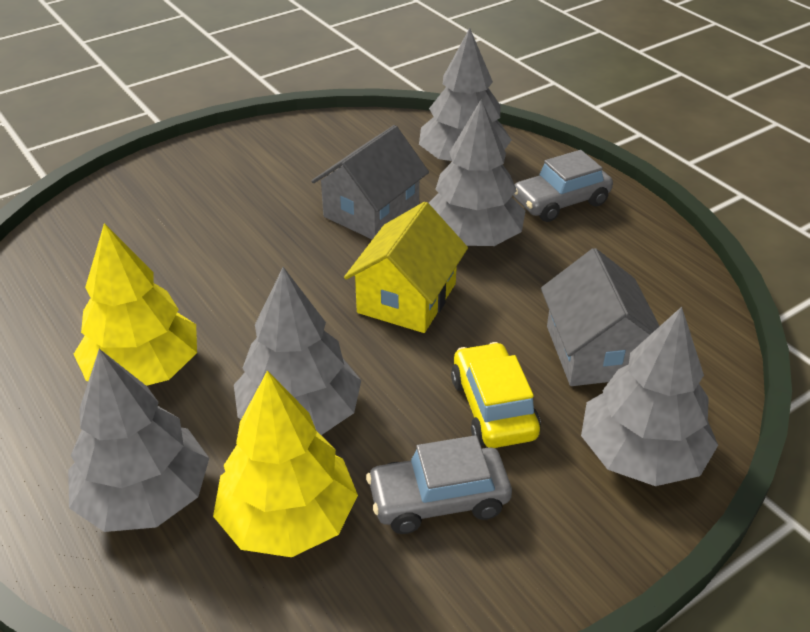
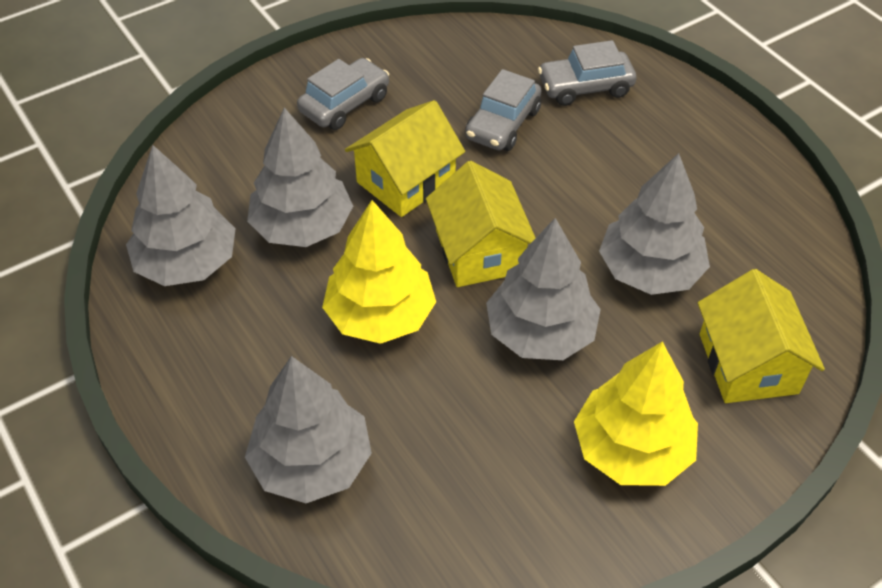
grey car: [366,435,512,534] [513,150,613,222] = 2 -> [297,58,389,130] [465,69,541,151] [538,40,636,106] = 3
grey house: [311,125,429,240] [541,248,659,386] = 2 -> none = 0
yellow car: [451,342,541,448] = 1 -> none = 0
yellow house: [344,202,468,333] = 1 -> [345,100,465,217] [426,161,535,287] [698,269,825,403] = 3

